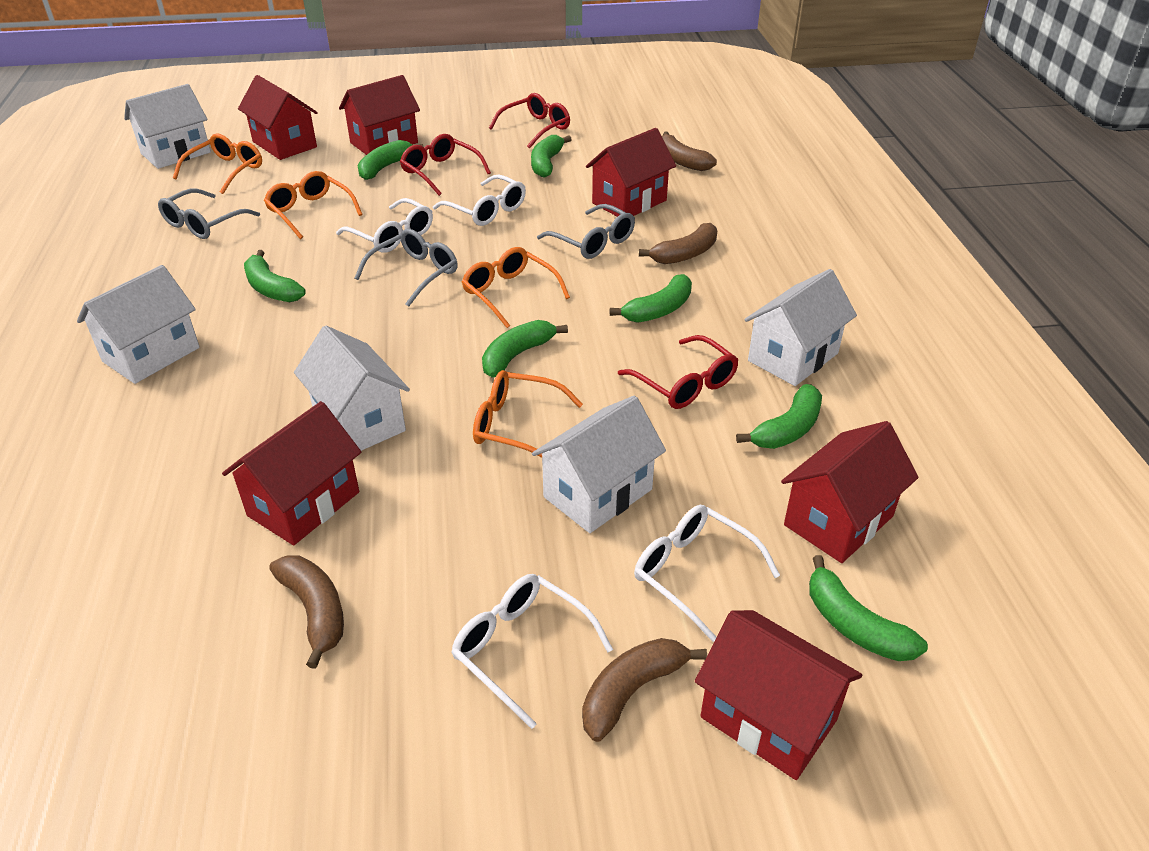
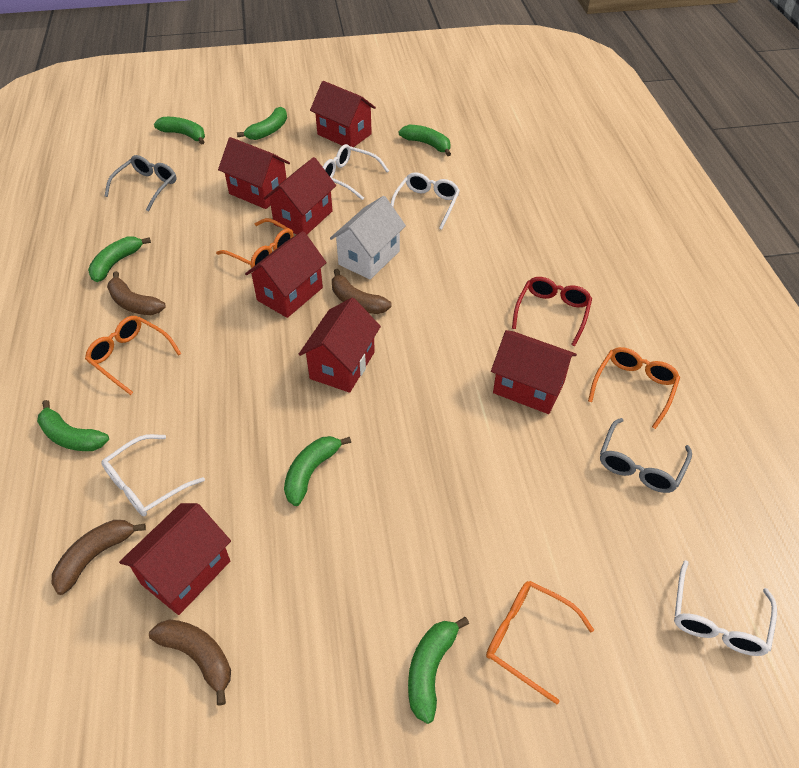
grey glasses: [158,189,260,239] [355,229,458,307] [537,204,635,259] = 3 -> [105,155,177,212] [600,418,692,493] = 2
red glasses: [400,134,491,196] [489,93,570,149] [618,335,739,409] = 3 -> [512,277,592,346] = 1
red house: [222,401,361,545] [238,75,318,160] [339,75,420,155] [586,128,676,217] [695,610,862,780] [781,421,919,563] = 6 -> [119,503,231,615] [218,137,290,209] [245,231,327,318] [264,157,336,234] [299,298,381,393] [310,81,376,147] [491,330,577,414] = 7
white house: [77,265,200,384] [124,84,211,169] [294,326,410,451] [532,396,666,533] [745,269,857,386] = 5 -> [330,196,406,280] = 1

